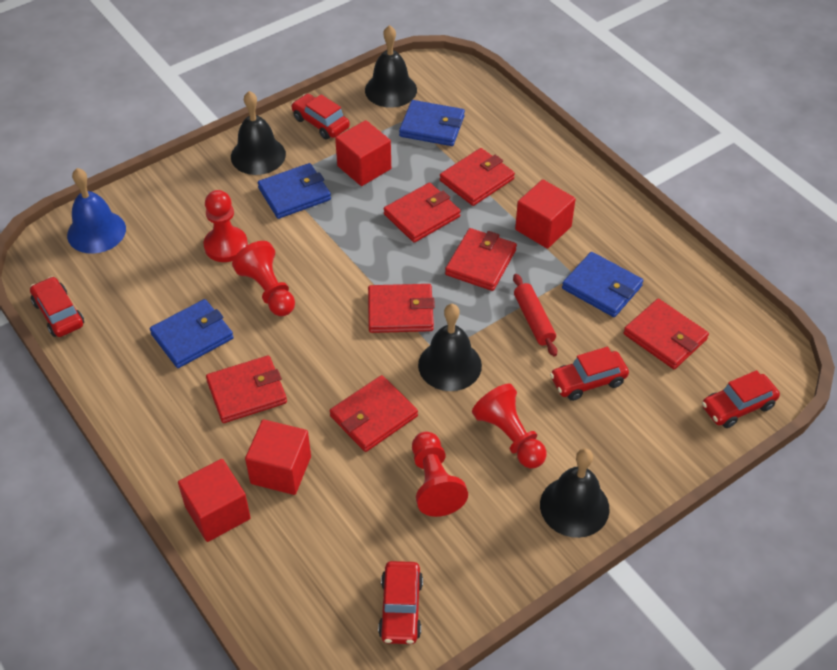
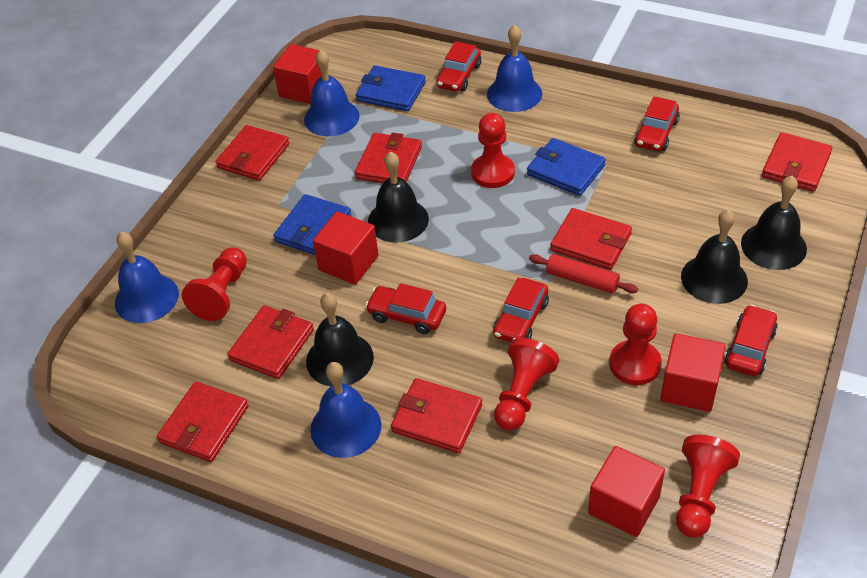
blue bell: [67,168,126,254] = 1 -> [115,232,179,323] [304,50,360,136] [310,362,382,458] [487,25,542,112] = 4
blue wallet: [150,299,234,368] [258,163,331,219] [399,100,465,146] [562,252,643,317] = 4 -> [273,194,351,255] [356,65,426,111] [527,138,606,196] = 3
red pawn: [204,190,248,262] [232,241,295,316] [412,432,468,517] [472,384,546,468] = 4 -> [182,247,247,321] [471,113,515,188] [494,338,559,430] [609,304,662,385] [676,435,740,538] = 5

